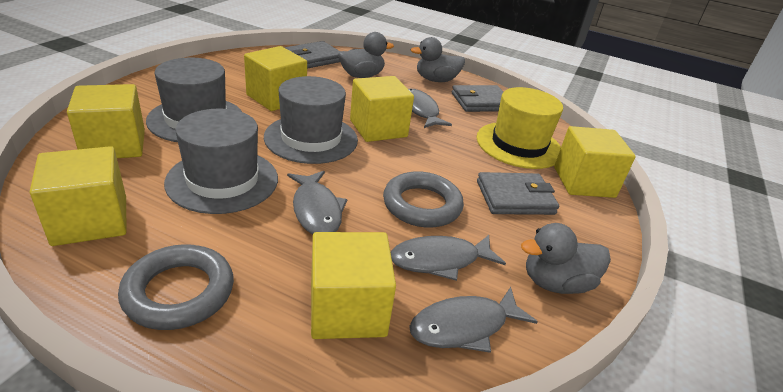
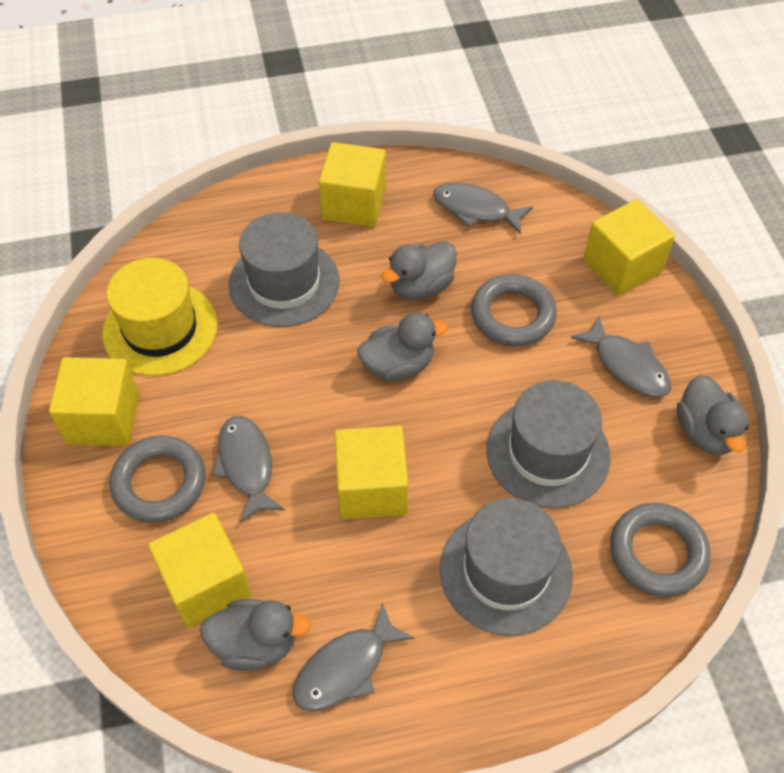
grey duck: [338,32,394,78] [411,37,465,82] [521,223,611,294] = 3 -> [200,599,311,671] [357,312,448,382] [381,241,457,300] [677,375,749,455] = 4
grey ring: [118,244,234,330] [383,171,464,228] = 2 -> [110,436,206,523] [471,274,557,346] [610,503,710,597] = 3
grey wallet: [285,41,340,69] [452,85,503,112] [477,172,559,215] = 3 -> none = 0
yellow cube: [30,146,126,246] [67,84,145,158] [244,46,307,111] [311,232,396,339] [350,76,414,142] [554,126,636,198] = 6 -> [49,357,139,446] [148,513,251,628] [319,142,386,227] [334,426,408,519] [583,199,675,296] = 5

